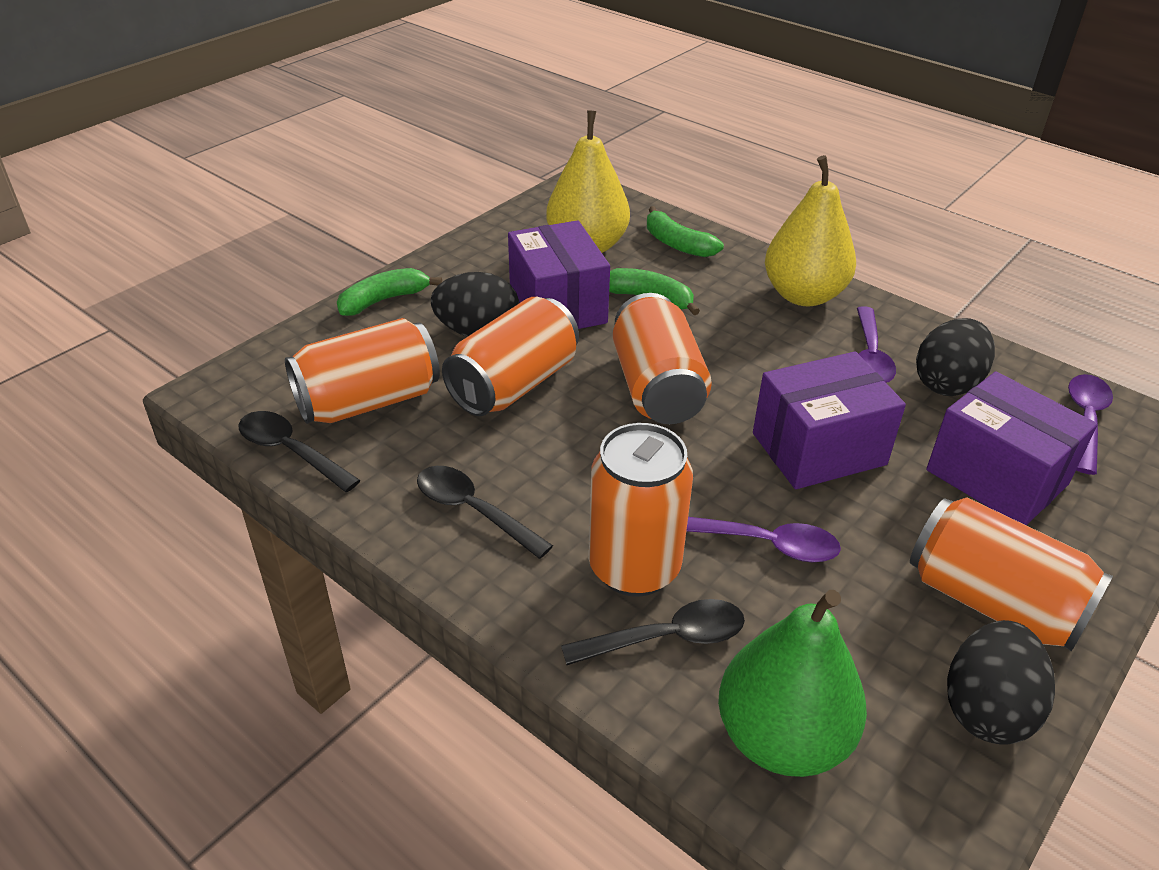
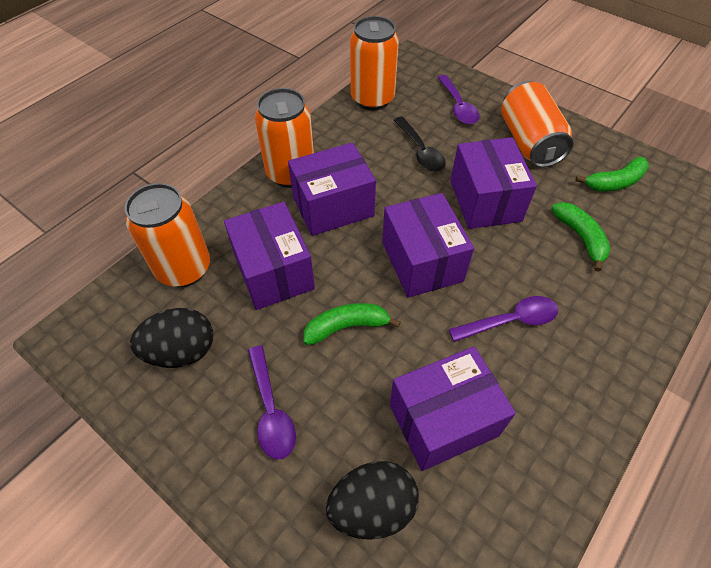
black egg: [431,272,519,337] [916,318,995,396] [947,620,1055,745] = 3 -> [130,308,213,368] [326,461,419,540] = 2
black spoon: [238,411,361,492] [417,466,553,559] [561,599,745,665] = 3 -> [394,116,446,172] = 1
green pear: [718,590,867,777] = 1 -> none = 0
orange can: [285,318,440,424] [442,297,579,416] [589,423,693,597] [613,293,712,424] [910,498,1113,651] = 5 -> [125,183,210,287] [255,88,314,188] [350,16,399,111] [501,81,574,168] = 4
purple box: [508,220,610,329] [753,352,906,489] [926,371,1097,525] = 3 -> [224,202,315,310] [288,142,376,236] [382,193,474,297] [390,347,516,471] [450,137,537,229] = 5
yellow pear: [546,110,630,253] [765,155,856,306] = 2 -> none = 0

